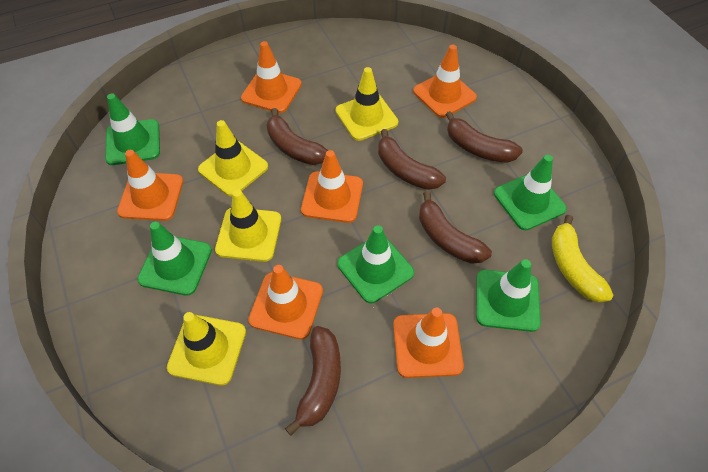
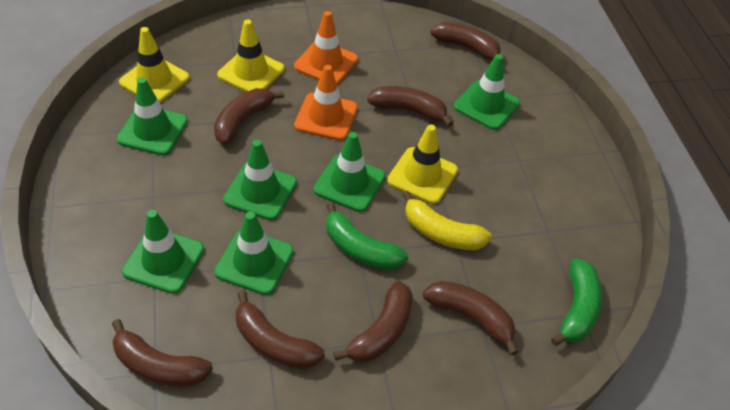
brown banana: [267,108,328,165] [285,326,341,436] [378,129,446,190] [419,191,492,264] [445,111,523,163] = 5 -> [112,319,213,387] [214,88,284,145] [236,291,325,369] [333,281,413,362] [367,86,454,127] [423,281,518,356] [430,22,504,63] = 7
green banana: none = 0 -> [326,202,408,270] [551,258,602,346] = 2
green traffic cone: [105,93,160,165] [137,222,212,296] [337,225,414,303] [476,259,541,332] [494,155,567,230] = 5 -> [117,77,188,155] [122,210,204,294] [214,211,294,295] [223,140,297,220] [313,132,385,212] [454,54,520,130] = 6
orange traffic cone: [117,150,183,221] [241,41,302,113] [248,265,323,339] [301,150,363,223] [393,307,464,378] [413,44,477,118] = 6 -> [294,11,358,85] [294,65,358,140] = 2
yellow traffic cone: [167,312,246,385] [198,120,268,196] [215,189,281,262] [336,67,398,141] = 4 -> [119,27,190,103] [217,19,284,92] [387,124,458,204] = 3

